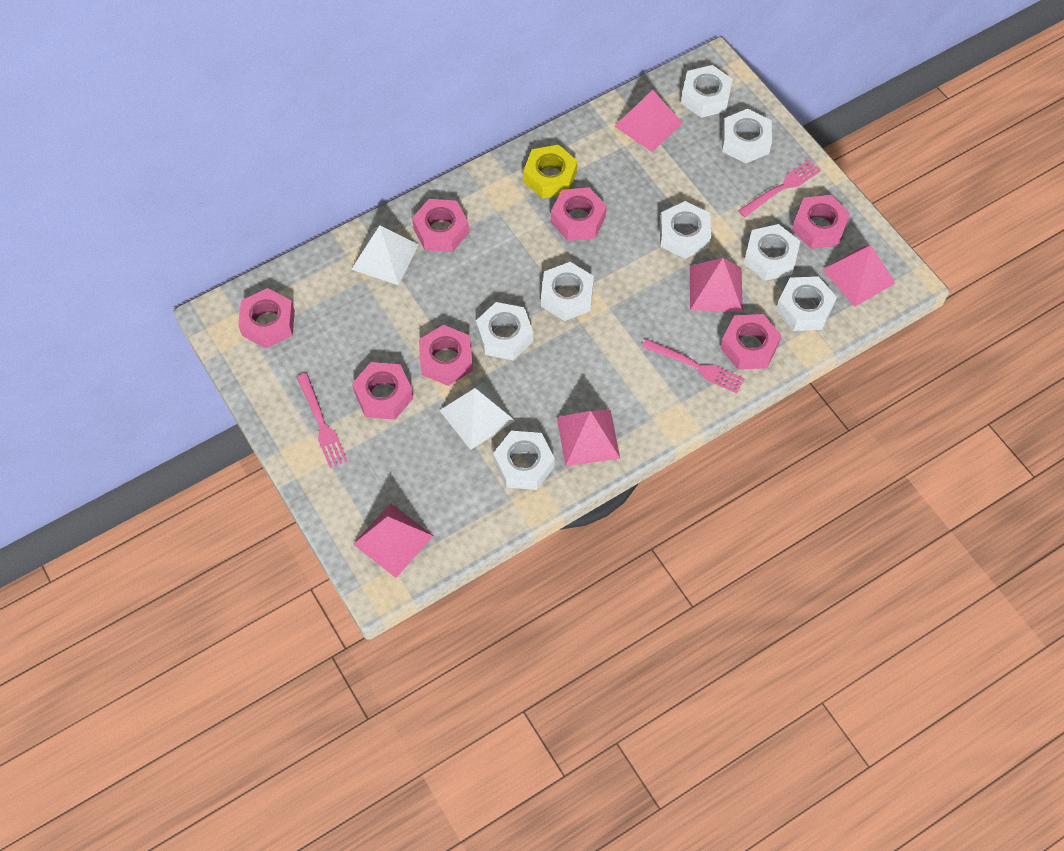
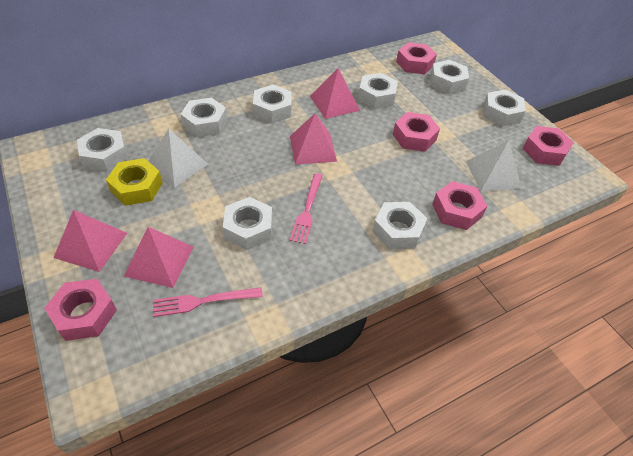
pink fork: [297,373,347,468] [642,339,745,393] [738,160,821,218] = 3 -> [153,287,263,317] [290,173,323,244] = 2
pink nut: [238,288,295,348] [352,362,413,420] [412,199,469,252] [419,325,473,386] [551,187,607,241] [720,314,782,370] [792,195,850,249] = 7 -> [44,279,117,341] [393,112,440,152] [396,42,437,74] [432,181,487,230] [522,126,574,166] = 5
pink pyramid: [353,503,433,578] [557,410,620,466] [614,90,683,152] [690,258,743,312] [822,245,895,307] = 5 -> [53,210,127,272] [124,227,194,288] [290,113,337,165] [310,68,360,119] = 4

